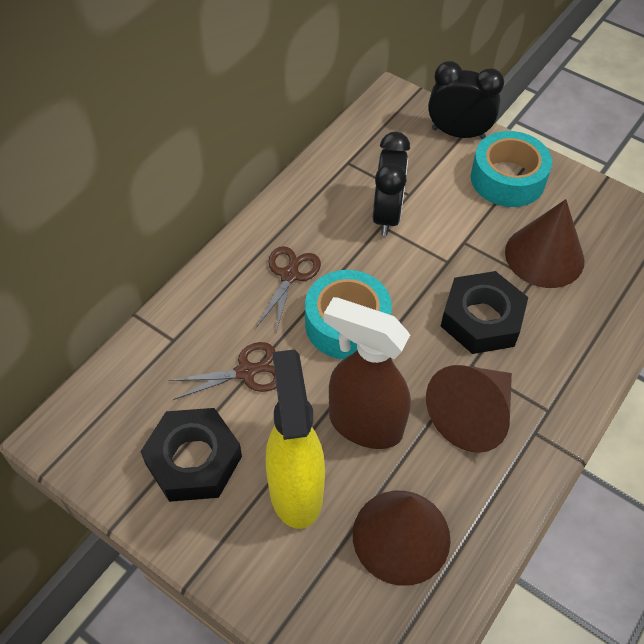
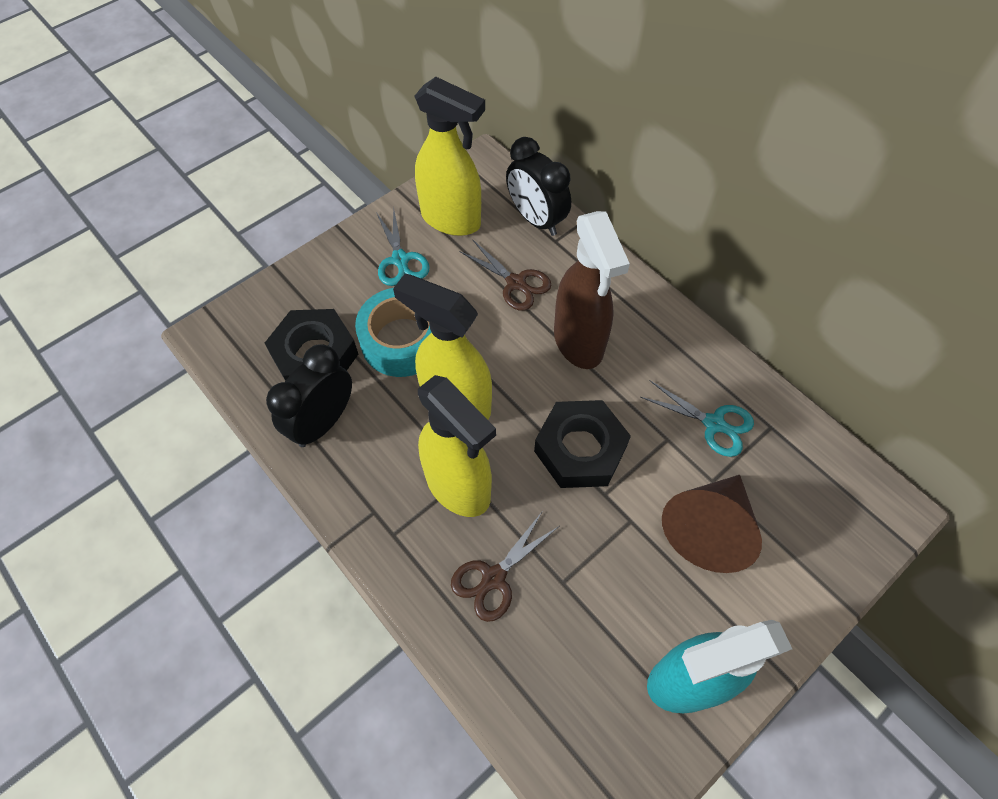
brown cone: [353,491,451,586] [426,365,512,453] [505,199,585,288] = 3 -> [662,475,762,573] = 1
turquoise scissors: none = 0 -> [376,208,430,286] [640,381,754,457] = 2
turquoise spray bottle: none = 0 -> [647,620,792,713] = 1
turquoise tape: [305,270,392,359] [471,131,552,207] = 2 -> [355,288,431,377] = 1
yellow spray bottle: [266,349,325,529] = 1 -> [393,274,492,420] [414,77,485,236] [418,375,496,517] = 3

